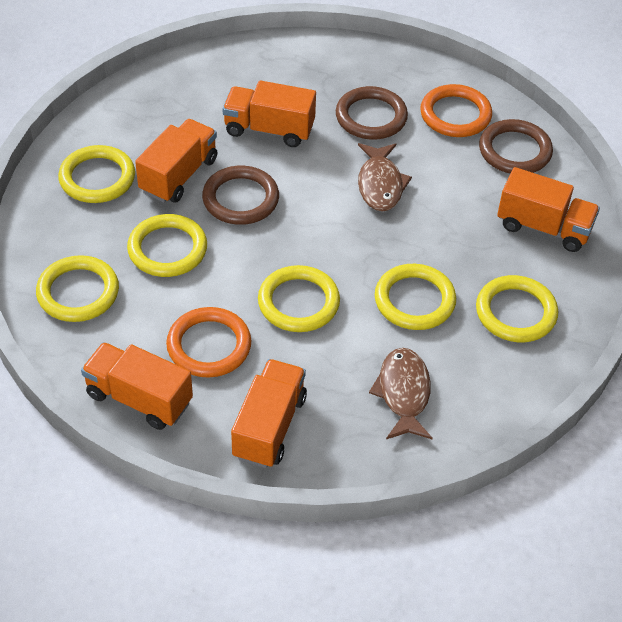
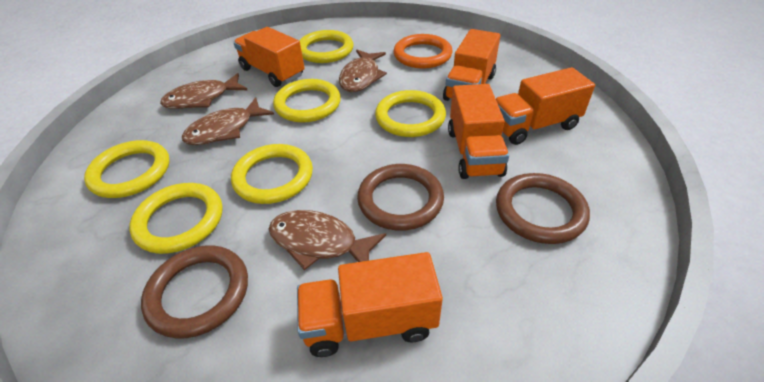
brown fish: [358,143,412,211] [369,348,433,439] = 2 -> [160,73,247,109] [182,97,274,145] [269,210,386,270] [339,50,387,92] = 4
orange ring: [166,307,251,377] [420,84,492,137] = 2 -> [393,34,452,69] = 1

